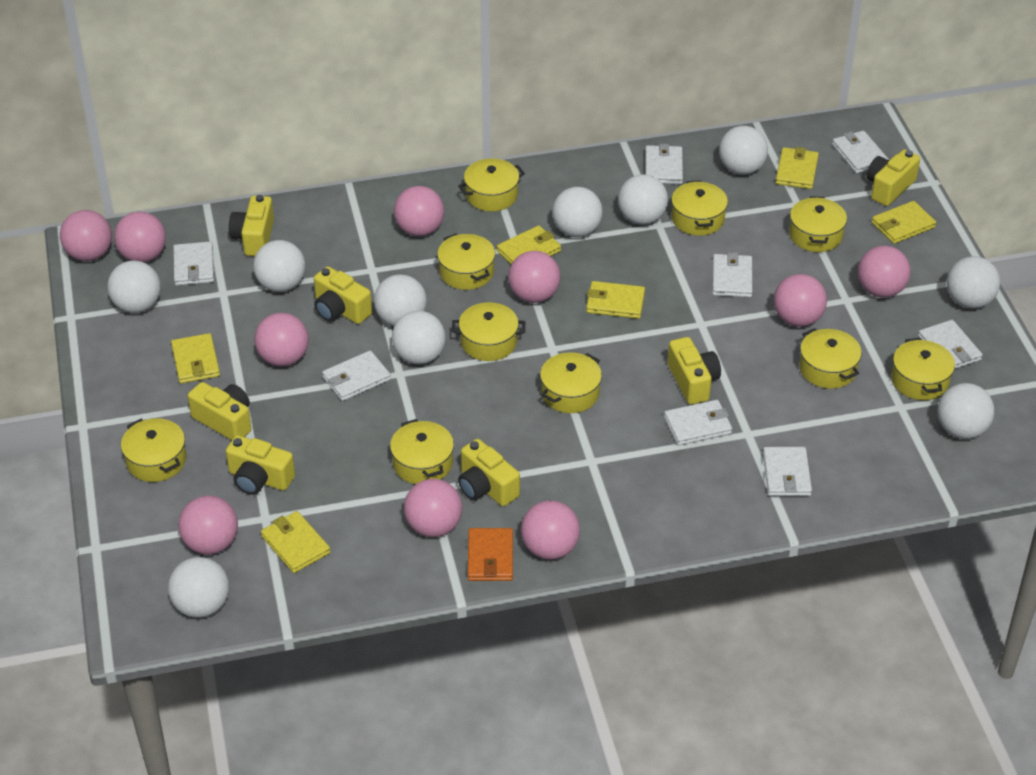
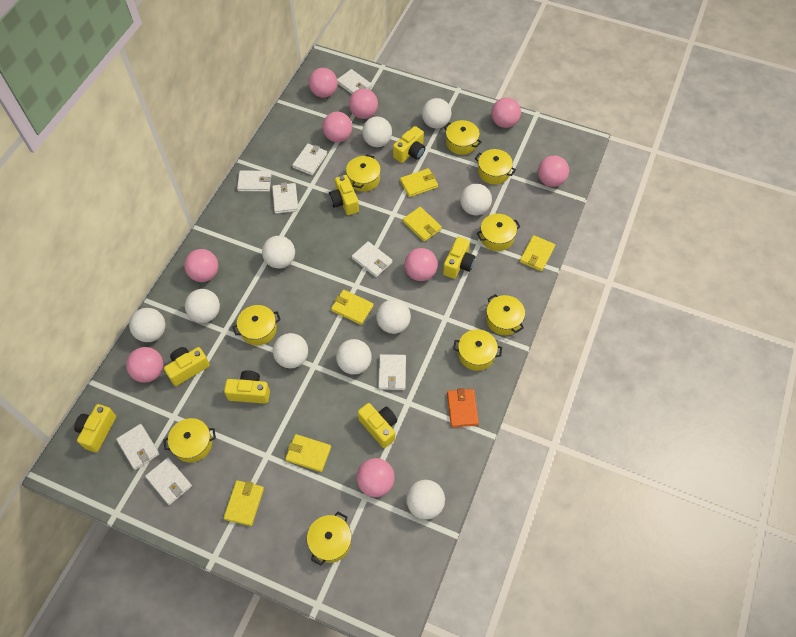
pink ball: [60,210,112,261] [114,212,166,262] [178,496,238,555] [254,313,309,366] [394,186,444,236] [404,479,462,537] [508,251,560,303] [521,500,580,560] [774,274,827,327] [858,246,911,298] = 10 -> [126,347,164,383] [184,249,218,282] [309,68,338,98] [323,112,352,142] [349,89,378,119] [356,458,395,497] [405,248,438,281] [491,97,521,128] [538,156,569,187] = 9
yellow pot: [121,418,186,482] [390,419,454,484] [437,233,495,290] [452,302,525,361] [458,158,525,211] [540,352,602,413] [671,180,728,236] [789,196,847,252] [799,328,862,389] [891,338,955,400] = 10 -> [163,418,216,462] [233,305,281,345] [307,512,352,566] [346,154,381,192] [444,120,482,155] [453,329,502,371] [475,149,516,184] [477,214,520,251] [486,294,525,335] = 9

